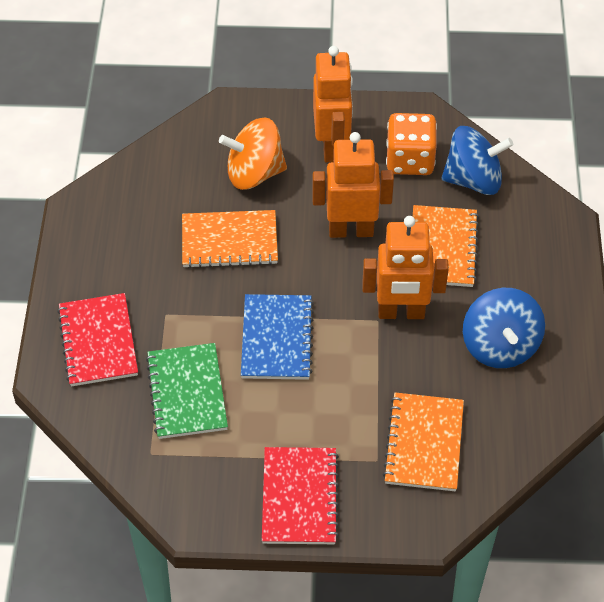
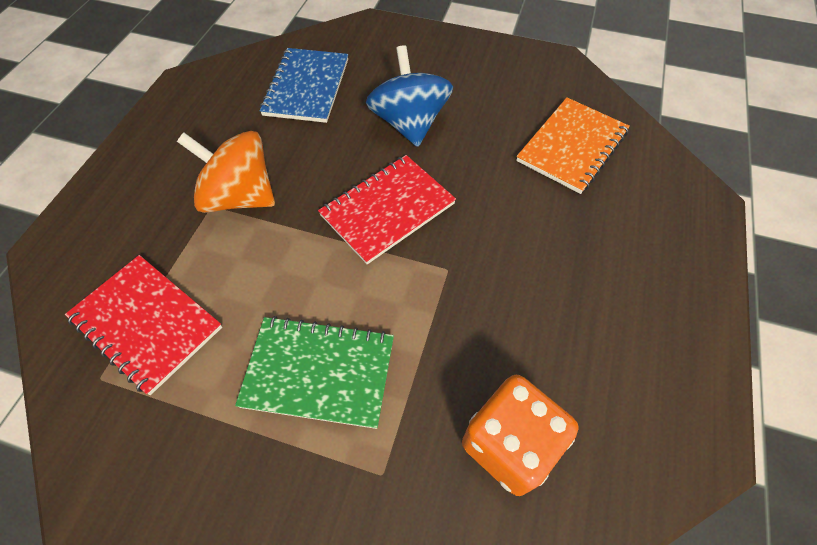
blue spinning top: [442,126,513,195] [463,288,545,368] = 2 -> [366,45,453,147] = 1
orange notebook: [182,210,278,268] [383,392,464,491] [413,205,479,287] = 3 -> [516,97,630,194] = 1
orange robot: [312,132,394,238] [313,46,353,162] [362,216,449,319] = 3 -> none = 0

